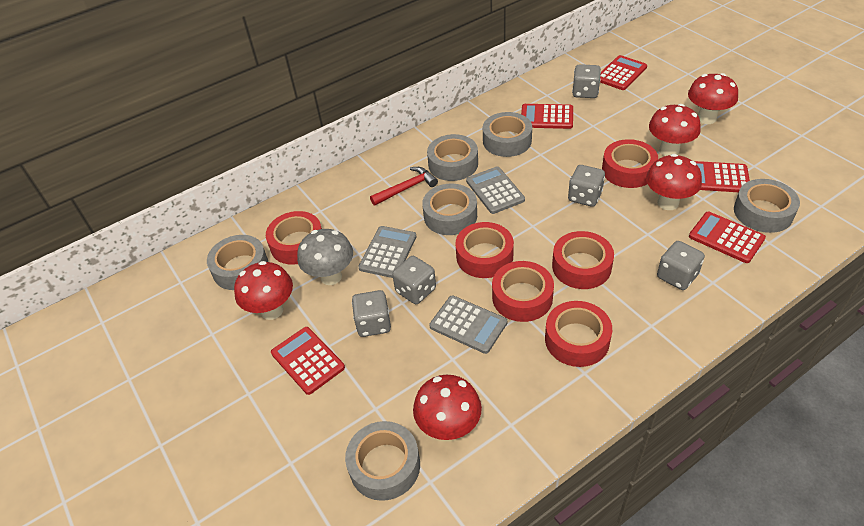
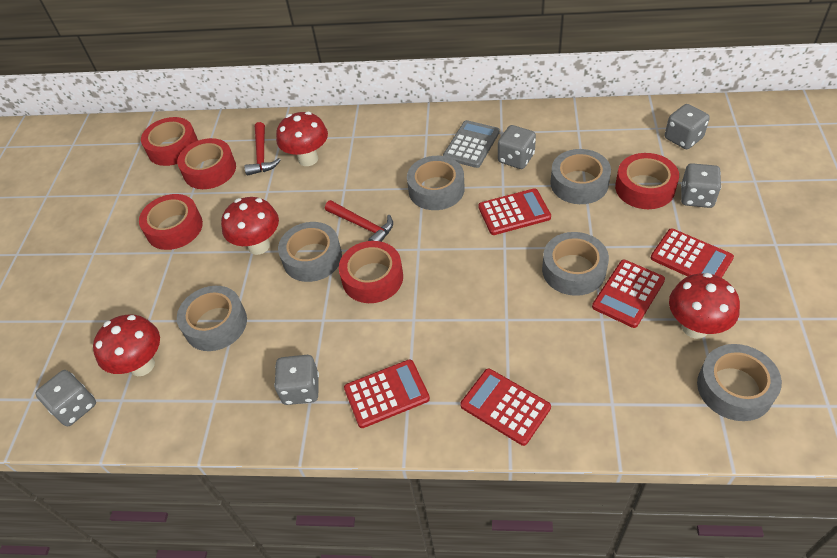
grey calculator: [358,226,416,278] [429,295,507,354] [466,166,525,214] = 3 -> [443,120,500,168] = 1
grey mushroom: [297,229,353,285] = 1 -> none = 0
red hammer: [370,167,438,206] = 1 -> [244,122,281,176] [325,200,393,242] = 2
red mushroom: [234,261,293,320] [413,375,482,440] [646,154,702,210] [649,104,701,156] [688,73,738,124] = 5 -> [93,315,160,376] [221,197,279,255] [276,112,328,166] [669,273,740,339] = 4
red tape: [266,211,322,265] [455,222,514,278] [492,261,554,322] [545,301,612,367] [552,231,614,289] [602,139,658,188] = 6 -> [139,194,203,250] [141,117,198,166] [177,138,236,189] [339,241,403,303] [615,153,679,209] = 5

